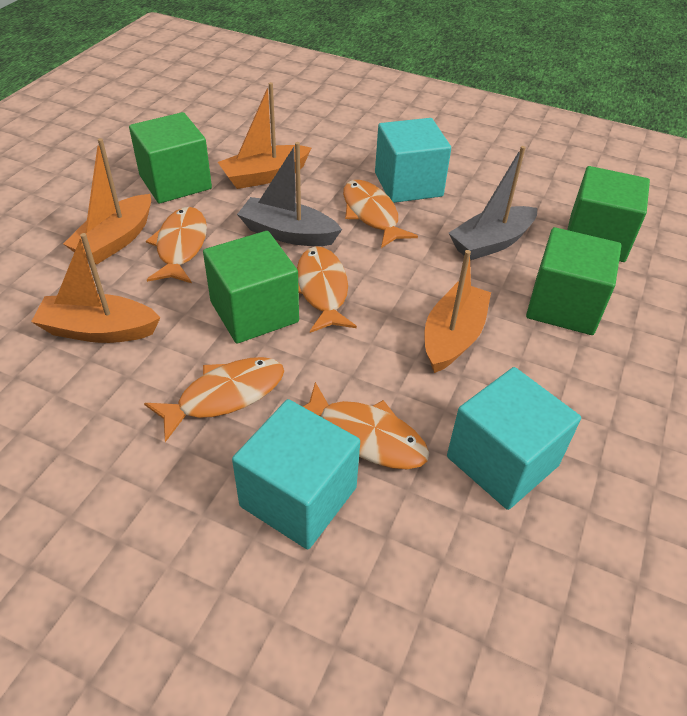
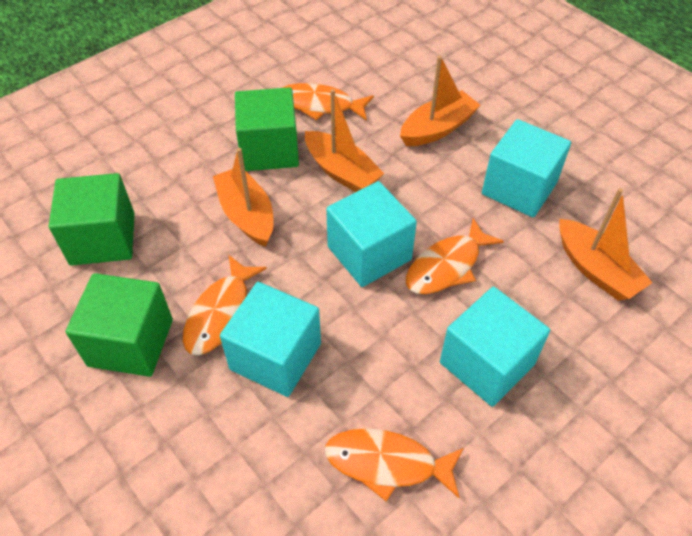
green cube: [129,112,212,203] [203,231,299,344] [526,227,621,335] [567,166,650,262] = 4 -> [49,173,135,266] [65,273,173,377] [235,87,299,171] = 3
grey boat: [237,142,342,246] [449,146,537,261] = 2 -> none = 0
orange fish: [144,357,284,442] [146,207,207,283] [297,246,357,333] [302,382,429,469] [343,180,418,248] = 5 -> [183,255,267,355] [282,83,374,121] [325,428,464,501] [406,218,504,294] = 4
turquoise cube: [232,399,360,550] [375,118,451,203] [447,367,581,510] = 3 -> [220,282,321,397] [326,181,417,287] [440,287,550,407] [482,119,571,217] = 4

